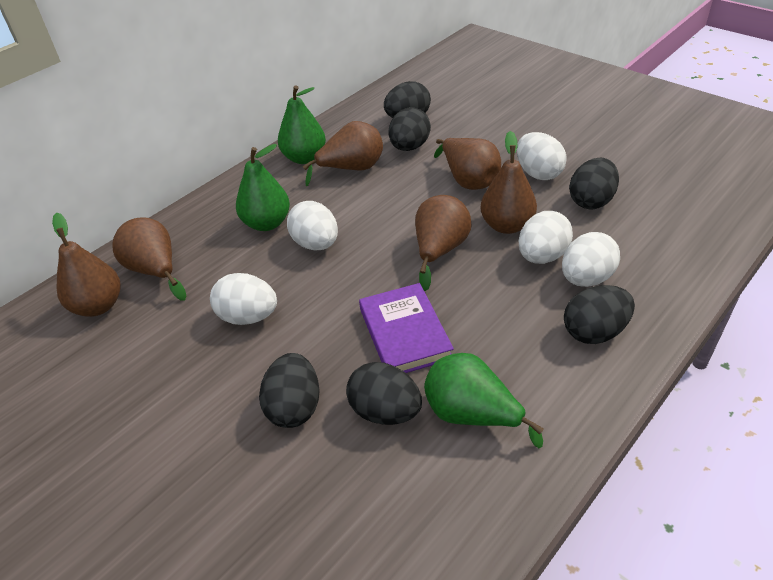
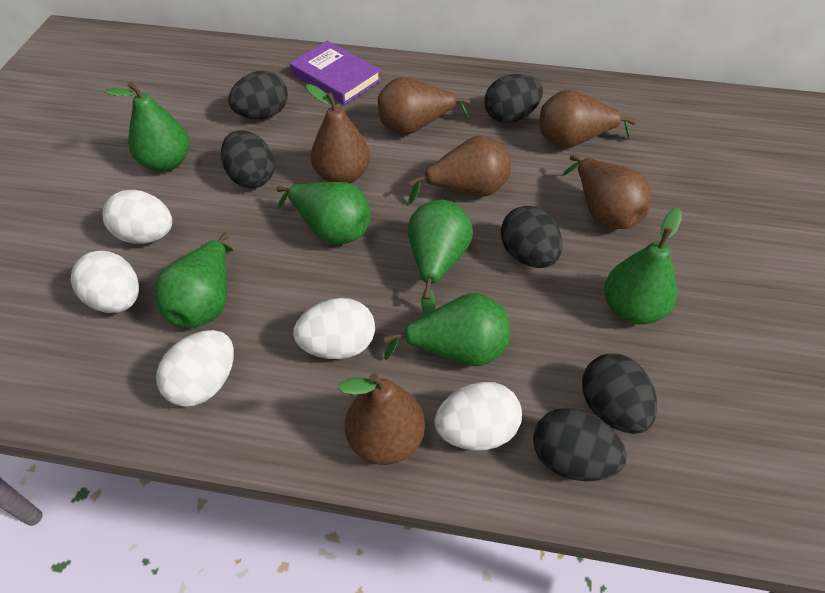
green pear: [236,144,290,231] [278,85,326,164] [424,353,544,448] = 3 -> [104,82,190,172] [154,233,233,328] [277,182,371,245] [384,293,510,366] [408,200,473,315] [604,207,682,325] = 6

